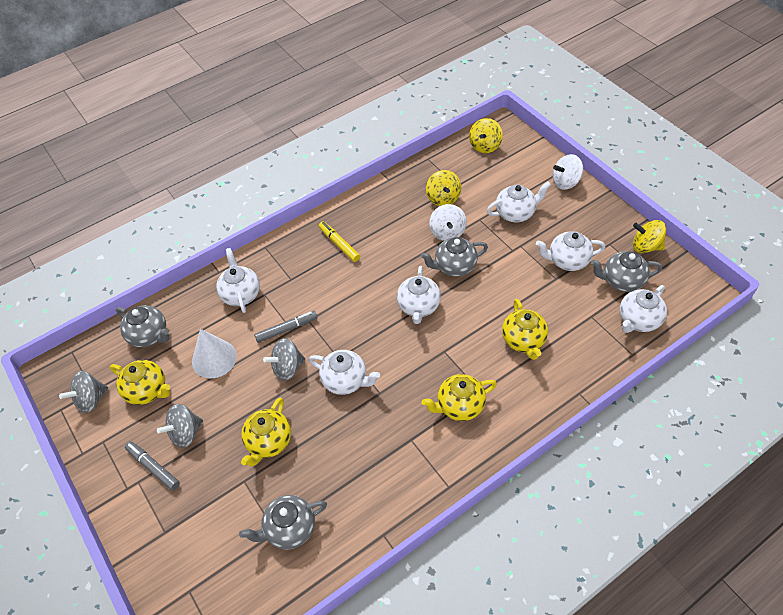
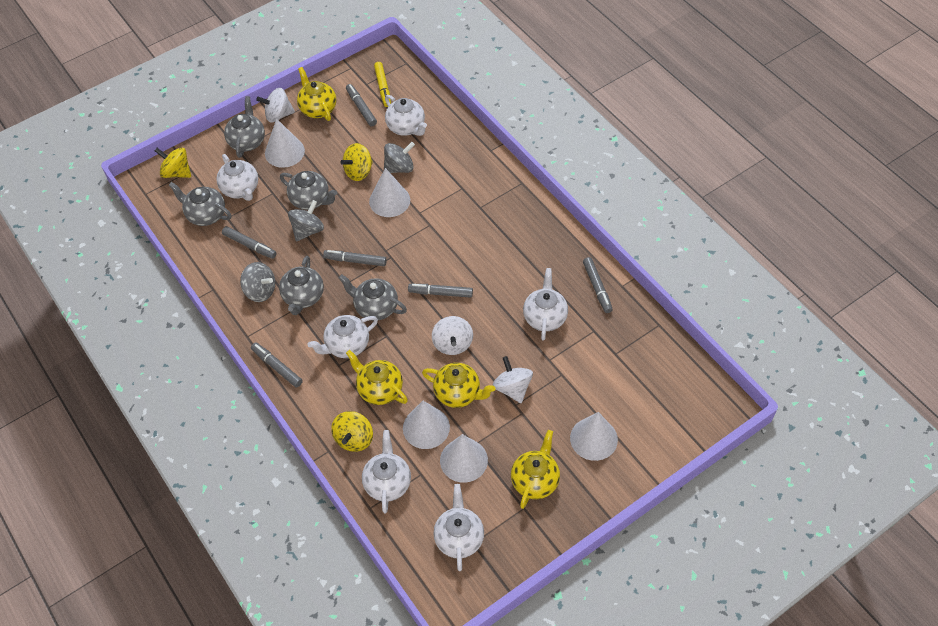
grey marker: [125,441,180,491] [254,311,318,343] = 2 -> [222,226,277,259] [251,342,303,388] [323,250,387,266] [346,84,377,126] [408,284,473,298] [583,257,613,313] = 6
grey teapot: [116,305,169,347] [239,495,327,550] [420,237,488,277] [591,251,662,292] = 4 -> [168,182,231,226] [224,96,265,158] [279,256,324,315] [280,171,337,210] [339,274,407,321] = 5
white cone: [192,329,237,378] = 1 -> [265,118,305,168] [369,168,410,217] [403,401,450,449] [440,434,488,483] [570,412,618,461] = 5
white spinning top: [429,204,467,241] [553,154,583,190] = 2 -> [256,88,295,123] [432,316,473,355] [493,356,533,403] = 3

